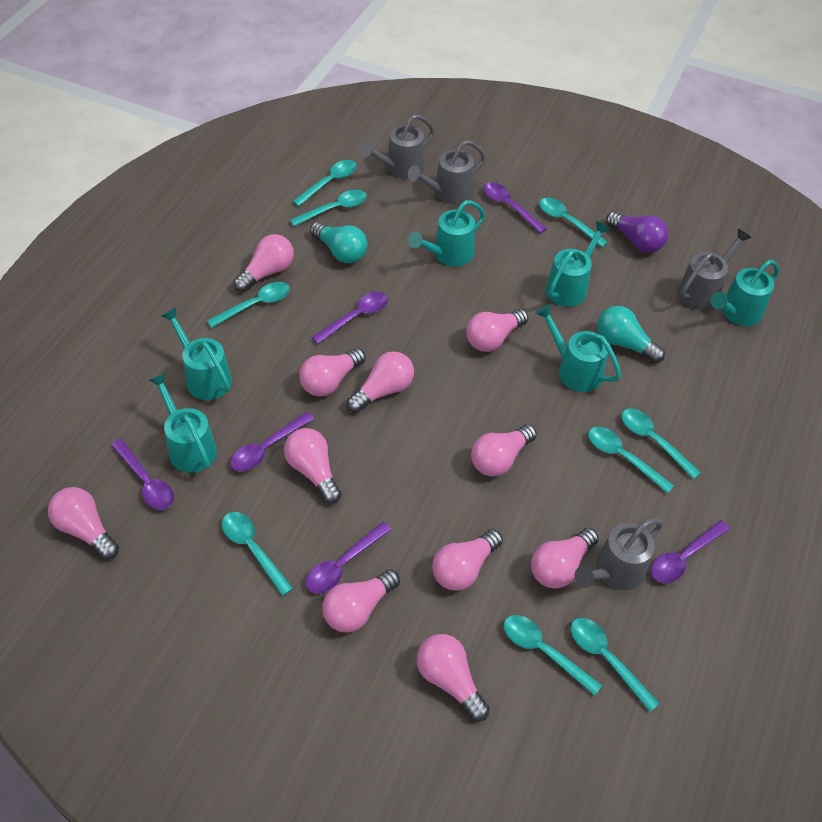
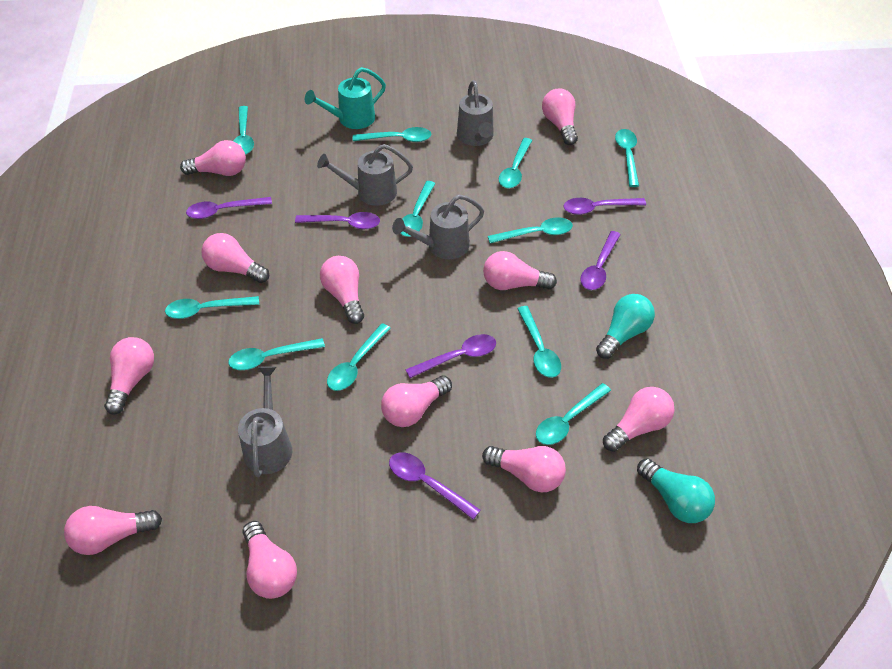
purple light bulb: [606,211,668,253] = 1 -> none = 0
turquoise spoon: [207,282,290,328] [222,512,293,596] [290,190,367,226] [292,160,357,206] [504,615,602,696] [539,198,608,247] [570,618,660,712] [588,427,674,494] [621,408,701,479] = 9 -> [165,296,259,319] [228,338,325,370] [233,106,254,155] [327,323,391,391] [353,127,431,142] [400,181,436,237] [488,217,573,243] [499,138,532,188] [517,306,561,378] [536,383,611,445] [615,129,639,187] = 11
turquoise watering can: [148,373,217,473] [162,308,232,400] [409,200,485,266] [535,304,621,392] [546,221,610,307] [711,260,779,326] = 6 -> [305,67,386,129] = 1

